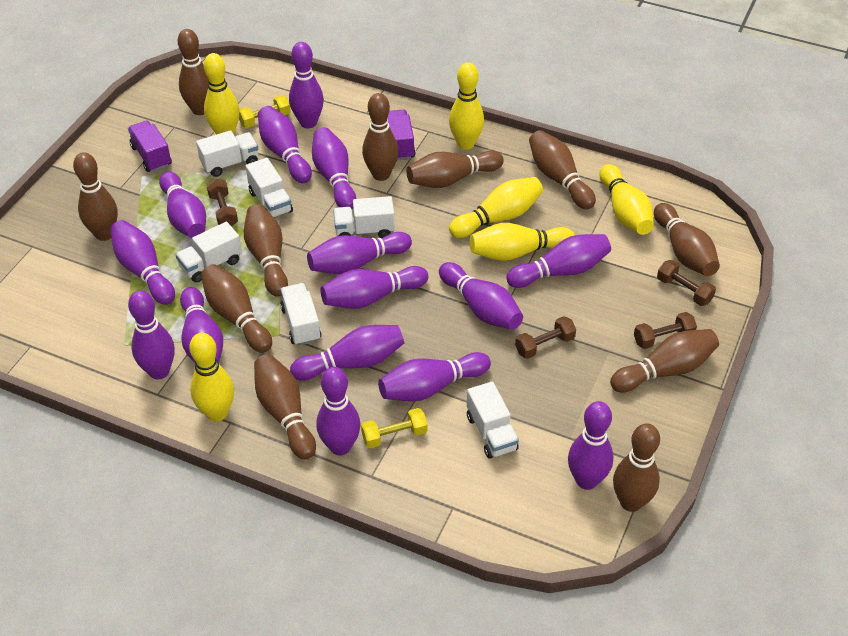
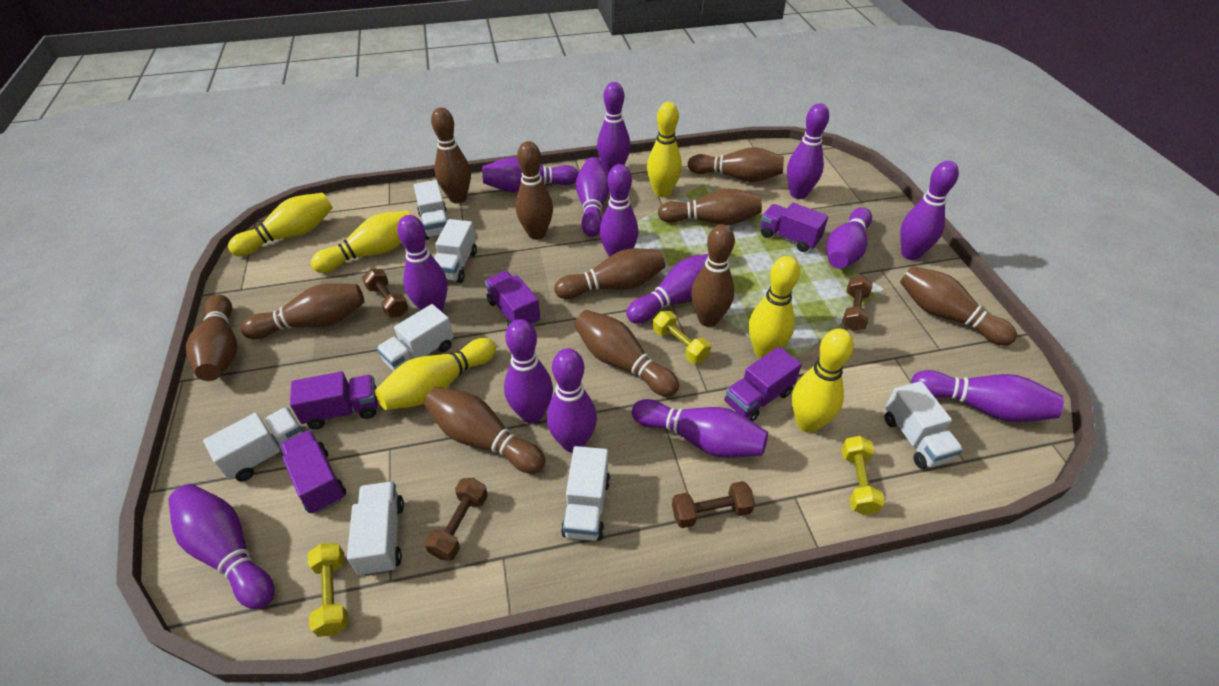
purple bowling pin: [110,220,175,305] [128,290,175,379] [159,172,206,238] [180,287,223,363] [258,106,312,183] [289,42,324,128] [290,325,404,381] [307,232,412,274] [312,127,356,209] [316,367,360,456] [321,266,428,309] [378,352,491,401] [439,262,523,330] [506,234,611,288] [568,401,613,490] = 15 -> [168,484,274,610] [397,215,448,312] [482,157,579,192] [504,319,553,423] [547,348,597,453] [576,157,610,237] [597,82,631,174] [600,164,638,257] [626,254,709,324] [632,399,768,458] [787,103,829,199] [826,207,872,269] [900,161,959,260] [911,370,1064,422] = 14
purple truck: [128,120,172,172] [387,110,416,160] = 2 -> [280,430,346,513] [290,371,378,429] [485,271,540,326] [725,347,802,422] [761,203,828,252] = 5
white truck: [175,222,242,283] [196,130,258,177] [246,158,293,218] [280,283,321,346] [333,196,395,238] [467,382,519,459] = 6 -> [203,407,303,481] [347,482,404,576] [377,304,454,371] [414,180,447,240] [434,219,477,283] [561,446,610,541] [885,381,963,469] = 7
yellow dumbbell: [239,95,291,128] [361,408,427,448] = 2 -> [308,543,348,637] [652,311,711,364] [841,436,885,515] = 3

